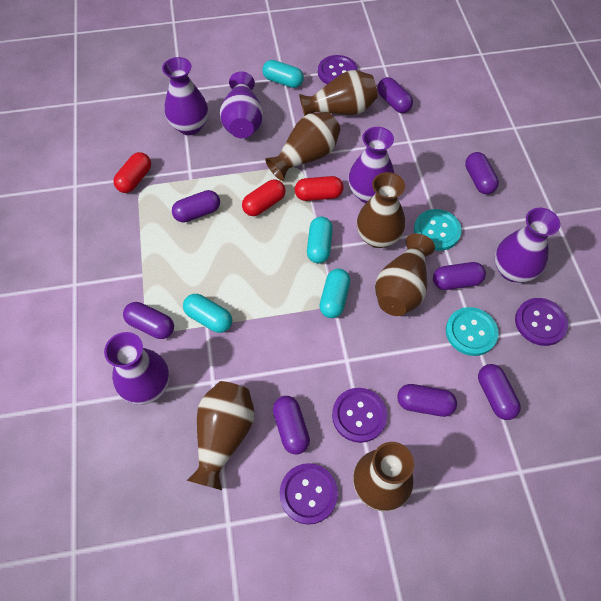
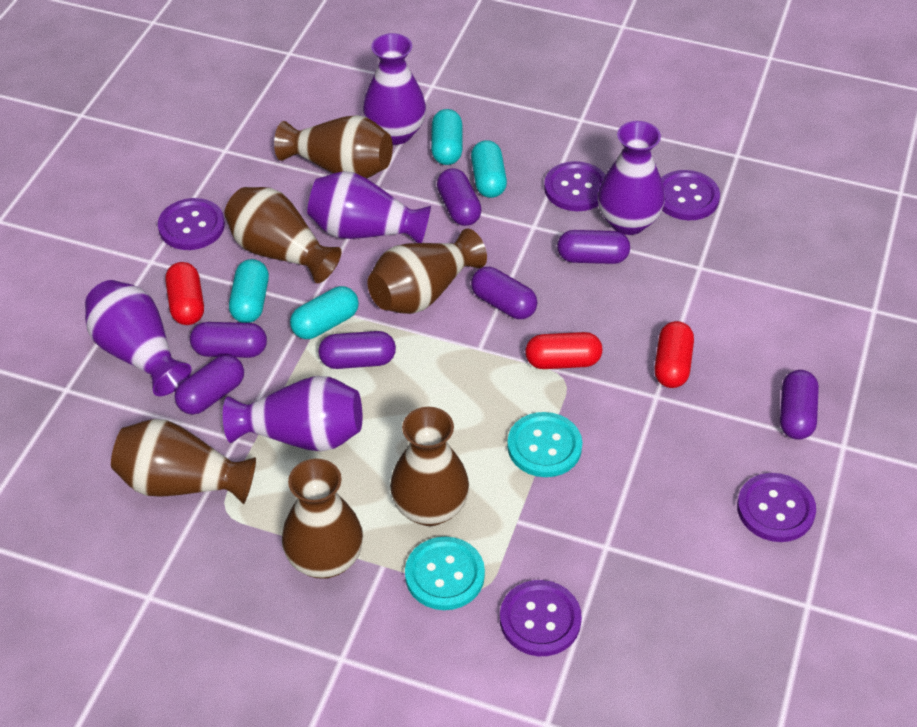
purple button: [280,463,338,525] [318,55,358,84] [332,388,387,443] [515,298,568,346] = 4 -> [158,198,225,250] [500,580,582,656] [544,161,605,211] [661,170,720,220] [737,473,816,542] = 5
purple capsule: [123,302,174,339] [172,190,220,222] [273,396,310,454] [377,77,413,113] [397,384,457,417] [433,262,486,290] [465,152,499,194] [478,364,521,420] = 8 -> [175,355,244,414] [190,322,267,358] [318,331,396,369] [437,168,482,226] [471,267,537,319] [557,230,630,264] [780,370,819,440] = 7

